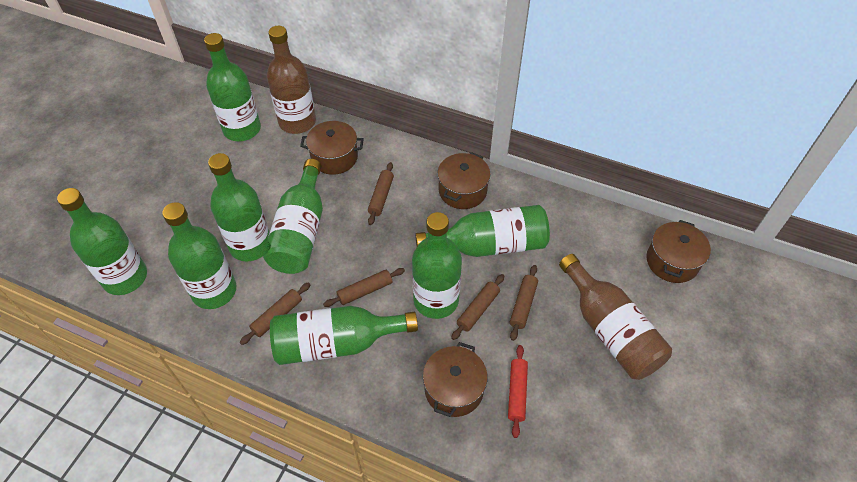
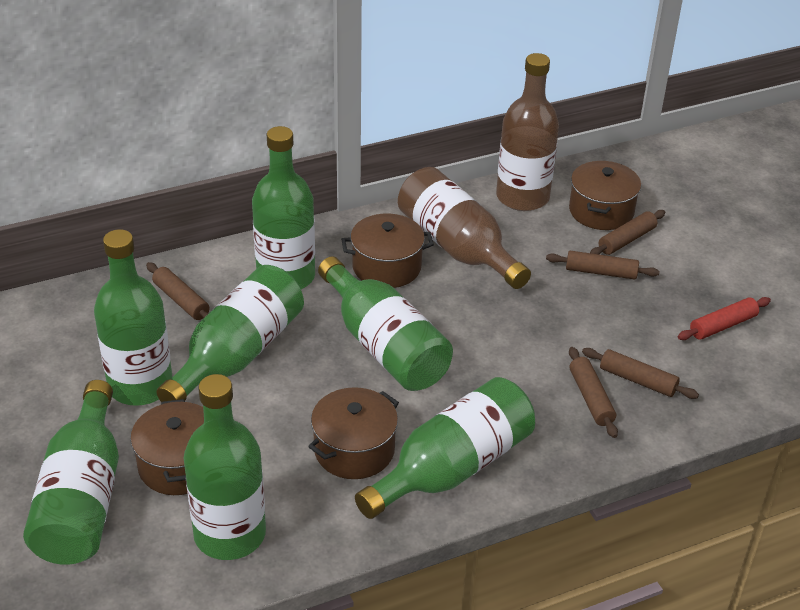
green bottle: [57,188,147,295] [162,202,236,309] [204,33,261,141] [208,153,270,261] [263,159,323,274] [270,306,418,365] [412,212,462,319] [415,205,550,257] = 8 -> [23,380,119,565] [94,229,173,406] [157,265,304,402] [184,374,266,560] [252,126,315,289] [318,256,453,391] [355,377,535,519] = 7

